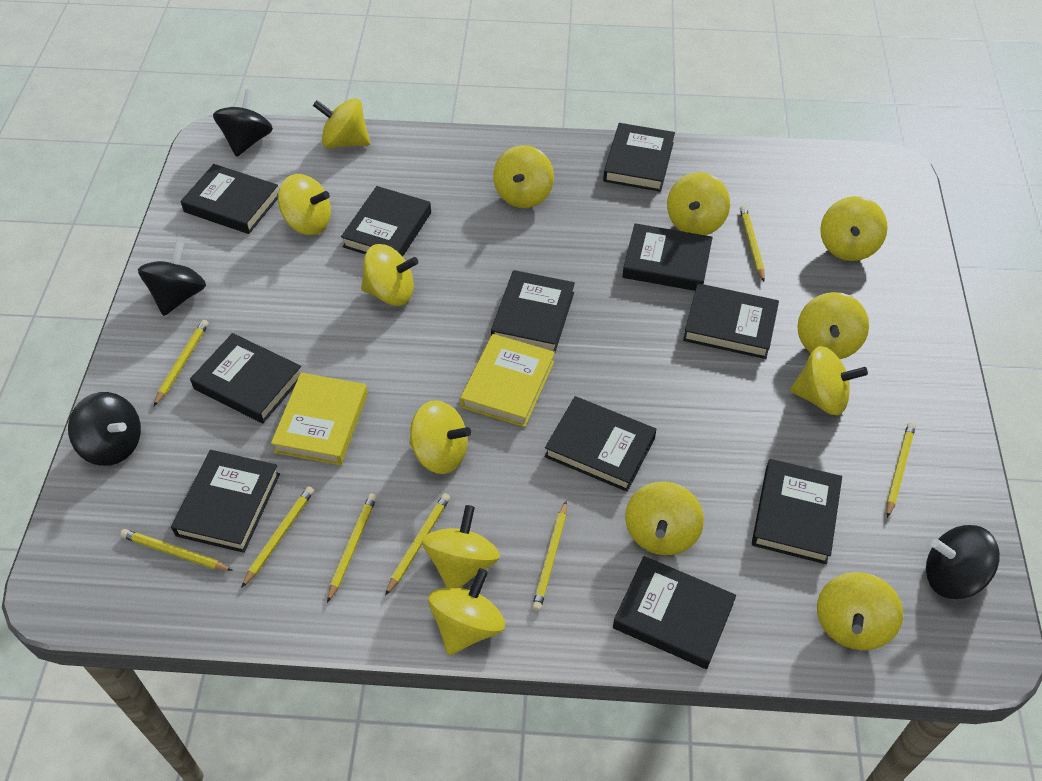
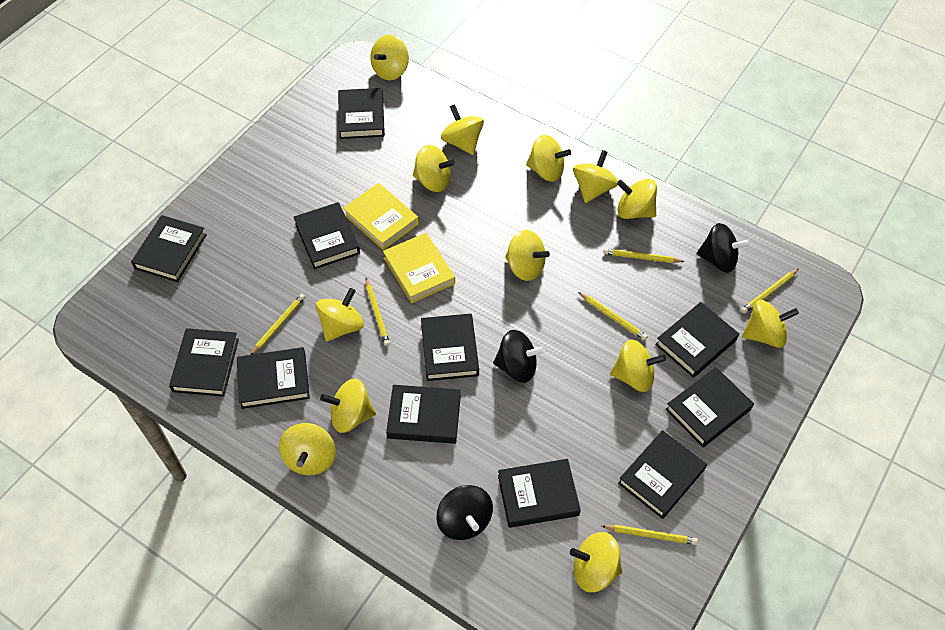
black spinning top: [68,392,141,466] [138,241,206,316] [213,89,273,157] [926,525,1000,599] = 4 -> [436,485,493,540] [493,330,545,383] [697,223,751,273] = 3
yellow pencil: [120,529,233,571] [154,320,209,406] [241,487,314,588] [327,494,377,603] [385,493,450,596] [532,501,567,611] [740,206,765,282] [887,422,916,518] = 8 -> [251,294,305,355] [366,278,390,346] [578,292,648,340] [602,525,698,545] [603,248,685,263] [741,269,798,314] = 6

